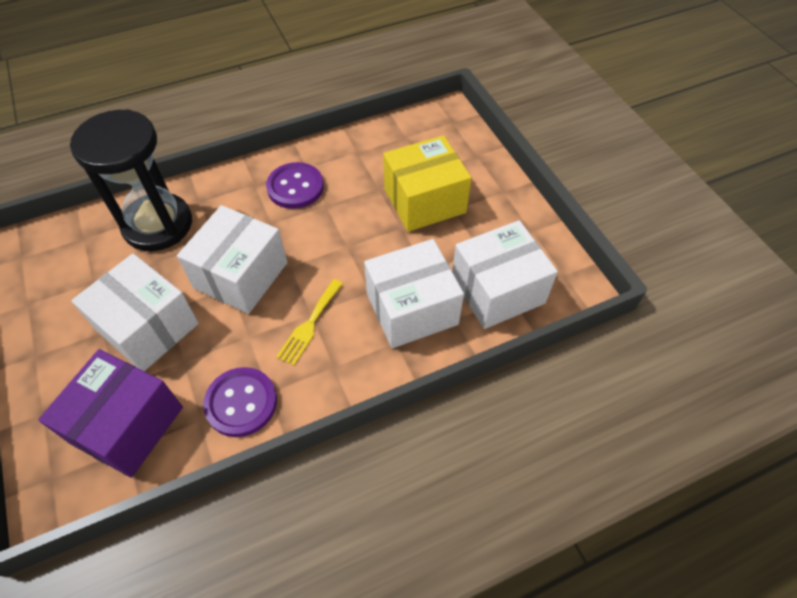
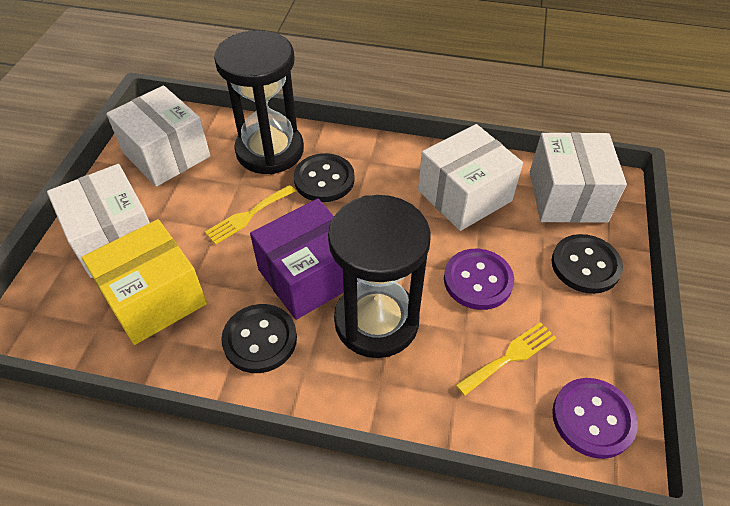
black button: none = 0 -> [221,304,297,373] [294,153,354,202] [551,234,623,294] = 3
black hourglass: [70,109,192,251] = 1 -> [214,30,304,174] [328,195,431,358] = 2
yellow fork: [276,279,343,366] = 1 -> [205,185,296,244] [456,322,556,396] = 2

